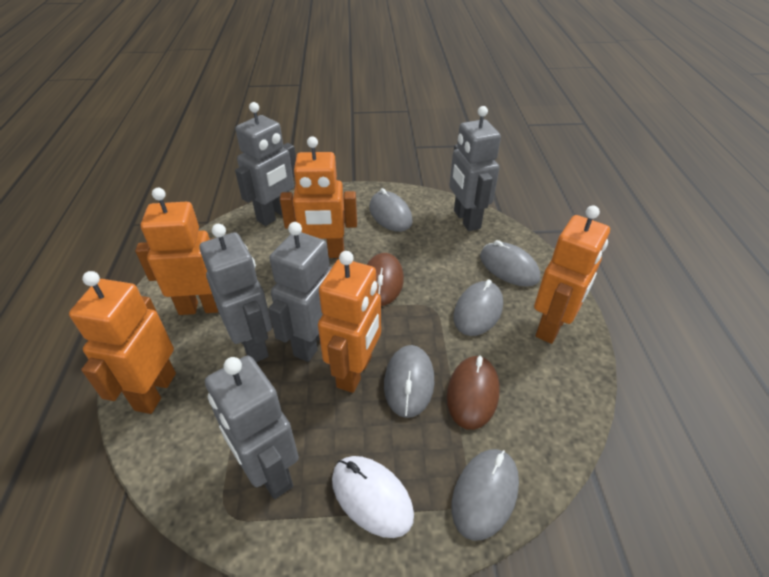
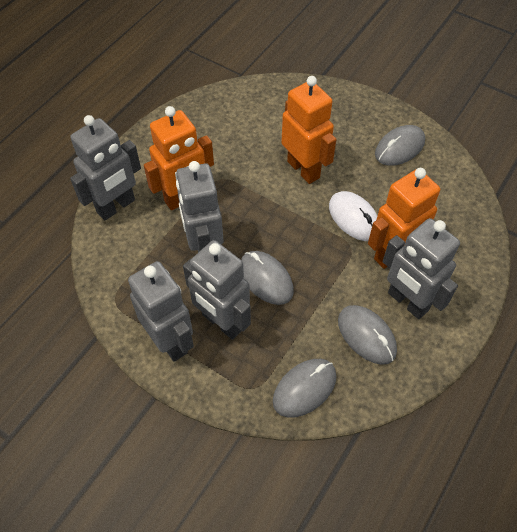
brown mouse: [367,253,404,306] [447,355,500,430] = 2 -> none = 0
grey mouse: [369,188,413,232] [384,345,435,418] [452,449,519,541] [453,280,503,336] [480,240,540,287] = 5 -> [241,251,294,305] [273,359,336,418] [338,305,397,365] [375,125,425,166] = 4
orange robot: [69,271,176,414] [135,188,219,315] [280,136,357,258] [318,251,381,393] [534,206,610,344] = 5 -> [144,106,214,210] [281,76,336,184] [368,168,440,269] = 3

